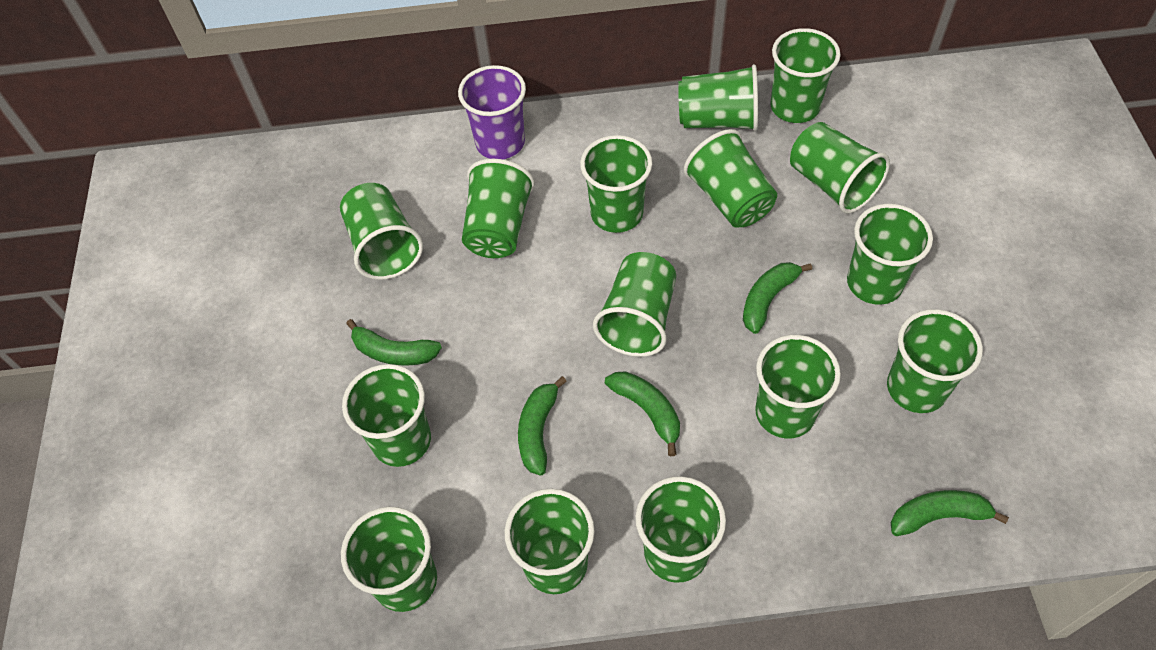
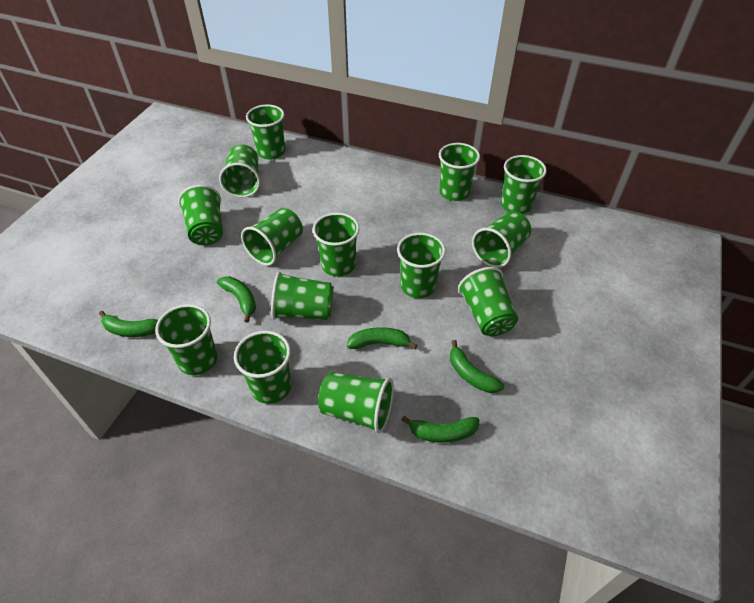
green cup: [340,183,423,280] [341,507,437,612] [342,364,431,467] [462,159,535,258] [504,489,595,594] [580,135,652,233] [593,252,676,357] [635,476,726,583] [678,64,758,131] [684,129,777,228] [755,335,841,438] [770,28,841,123] [790,122,890,214] [847,204,933,305] [887,309,983,413] = 15 -> [155,304,218,375] [178,185,223,245] [219,144,260,198] [234,331,291,404] [241,208,303,266] [246,105,285,159] [271,272,334,320] [313,213,359,277] [318,372,394,434] [397,233,446,298] [439,143,480,201] [458,267,518,336] [472,211,531,268] [501,155,547,214] = 14
purple cup: [458,65,526,159] = 1 -> none = 0

